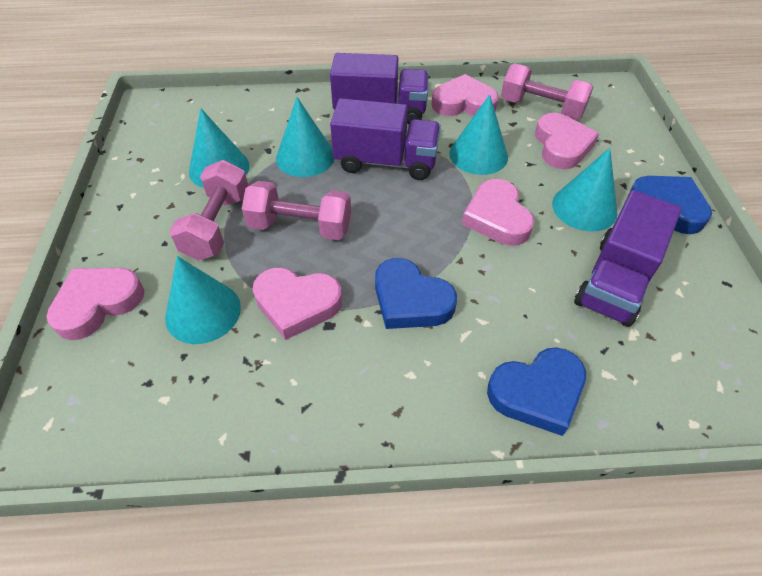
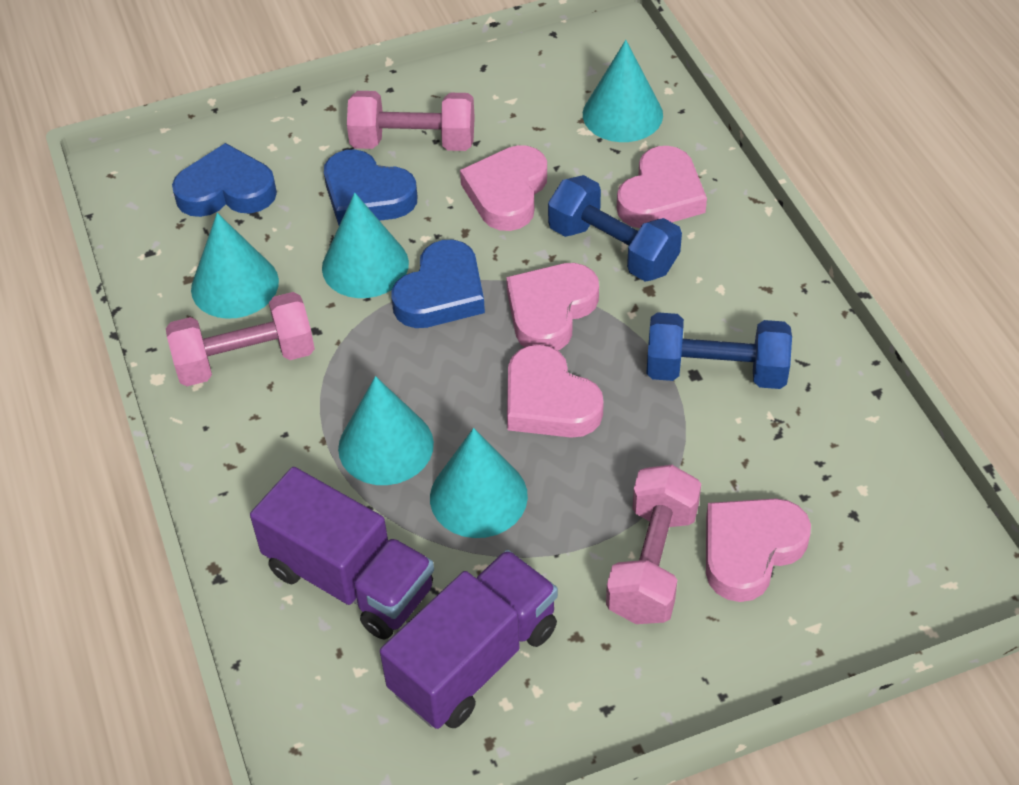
blue dumbbell: none = 0 -> [548,175,682,282] [646,312,792,389] = 2
purple truck: [330,53,429,124] [330,98,441,180] [574,190,682,327] = 3 -> [250,467,434,640] [380,550,558,729] = 2

